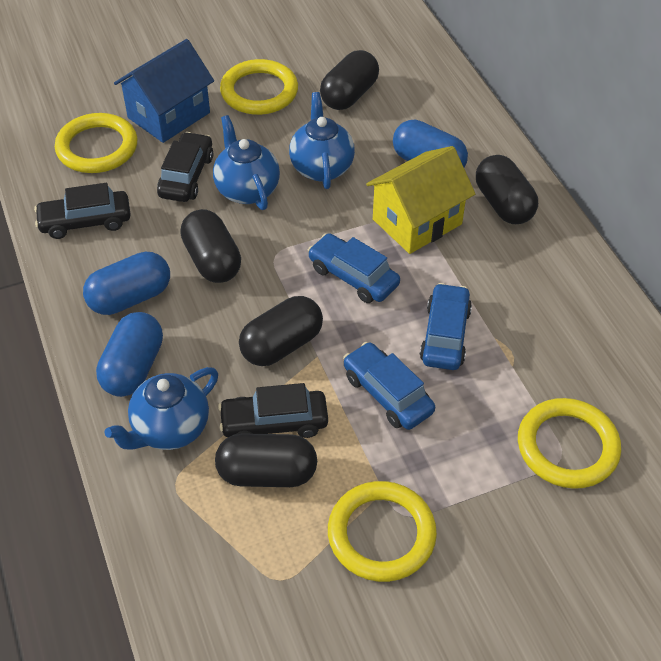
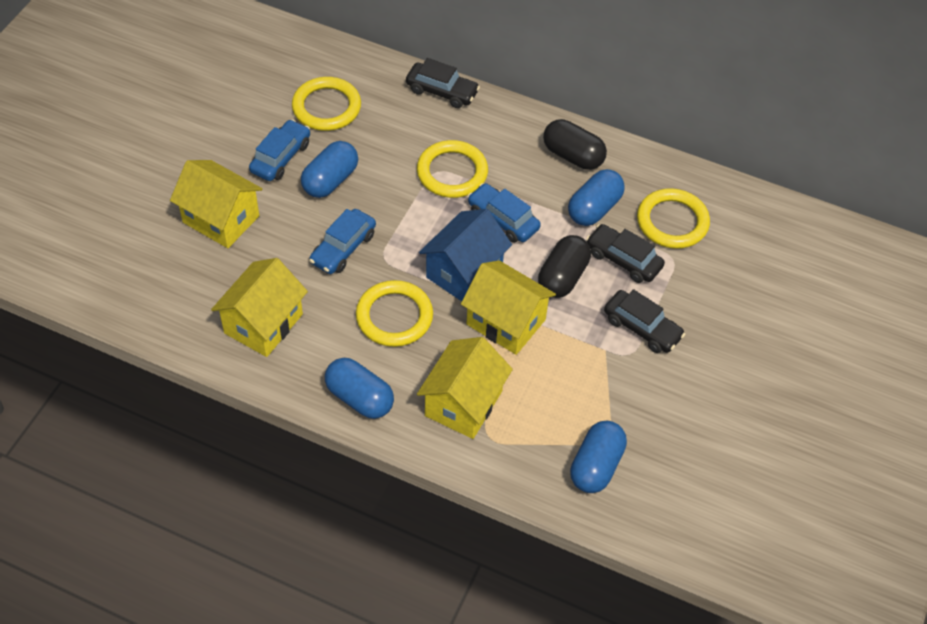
black capsule: [180,209,241,283] [215,433,317,487] [239,296,323,366] [320,50,379,110] [476,155,538,224] = 5 -> [538,235,591,298] [543,119,607,170] = 2
blue capsule: [83,252,170,315] [96,312,163,397] [393,120,468,167] = 3 -> [301,141,358,198] [325,358,394,419] [568,169,625,226] [570,421,627,493] = 4
blue teapot: [104,367,218,450] [213,115,280,210] [289,92,355,189] = 3 -> none = 0
yellow house: [366,146,475,254] = 1 -> [170,160,263,248] [211,258,308,357] [417,337,513,439] [461,261,556,355] = 4

